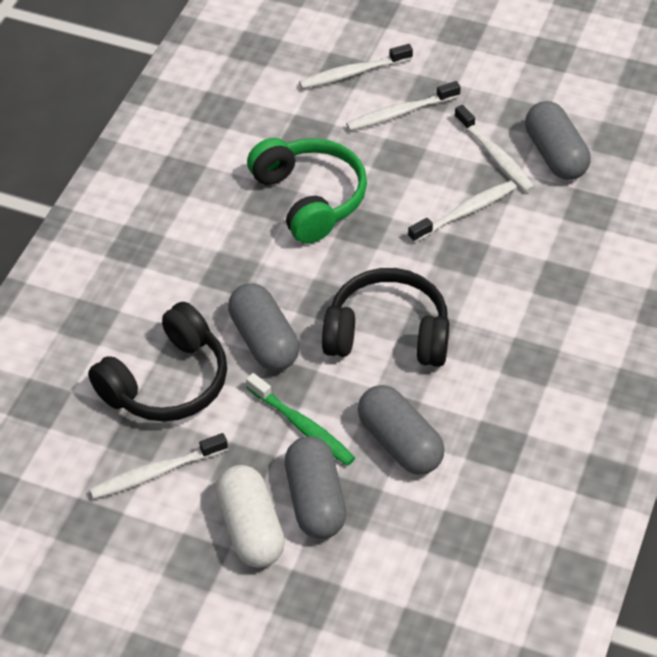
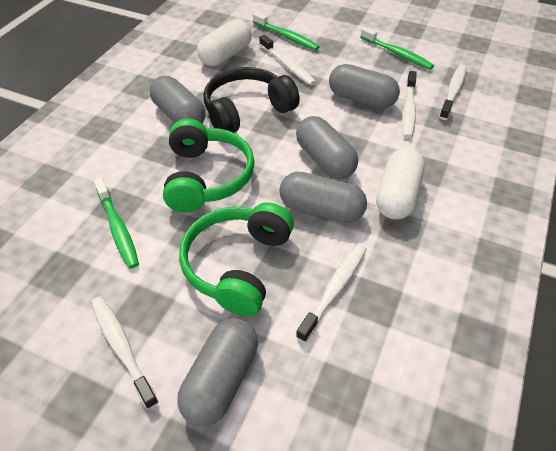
black headphones: [88,302,227,422] [322,268,449,367] = 2 -> [203,67,300,133] = 1
green headphones: [247,138,367,244] = 1 -> [163,119,255,213] [179,202,294,316] = 2
green toothbrush: [246,373,355,466] = 1 -> [94,178,139,269] [253,12,320,51] [360,27,434,70] = 3
grey capsule: [228,283,299,371] [285,436,346,539] [358,385,445,474] [525,101,591,180] = 4 -> [150,76,206,123] [177,318,258,426] [279,172,367,223] [296,116,358,179] [329,64,400,109] = 5
white capsule: [216,465,285,568] = 1 -> [197,19,252,66] [376,148,425,219] = 2

